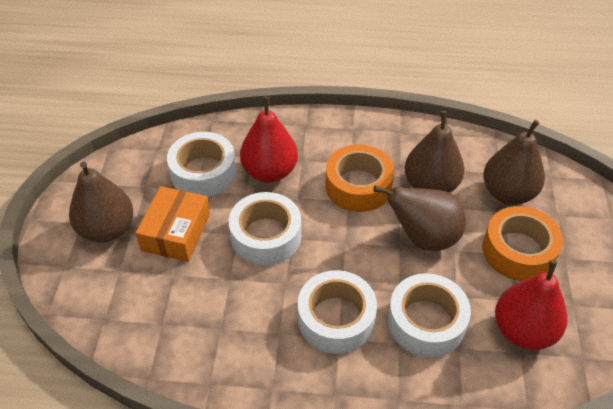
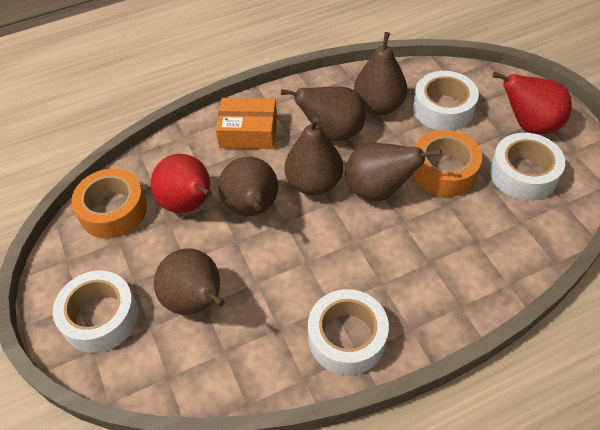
brown pear: [69,162,133,243] [373,185,466,251] [405,111,464,193] [483,120,545,205] = 4 -> [154,248,225,315] [218,157,278,216] [281,87,366,141] [285,117,343,195] [345,143,441,201] [354,32,407,115] = 6

